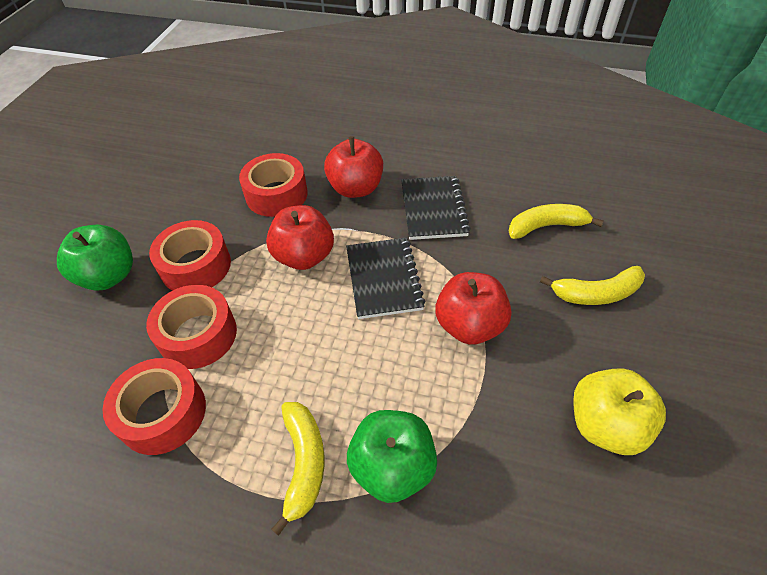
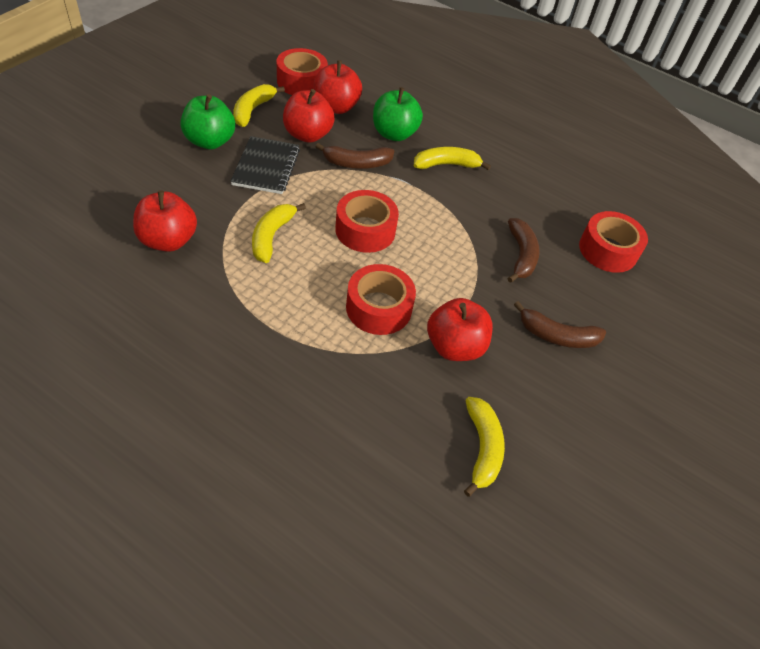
black notebook: [346,237,426,319] [401,176,471,240] = 2 -> [230,136,300,194] = 1
brown banana: none = 0 -> [315,143,394,169] [508,218,540,283] [514,301,606,348] = 3
red apple: [266,205,334,270] [324,136,383,198] [435,272,512,345] = 3 -> [133,190,197,252] [283,89,335,143] [314,60,362,114] [427,298,493,361] = 4
yellow apple: [573,368,666,455] = 1 -> none = 0
yellow banana: [271,402,324,536] [508,204,604,239] [540,266,645,305] = 3 -> [233,84,285,127] [252,203,306,263] [414,147,491,170] [464,397,505,497] = 4

